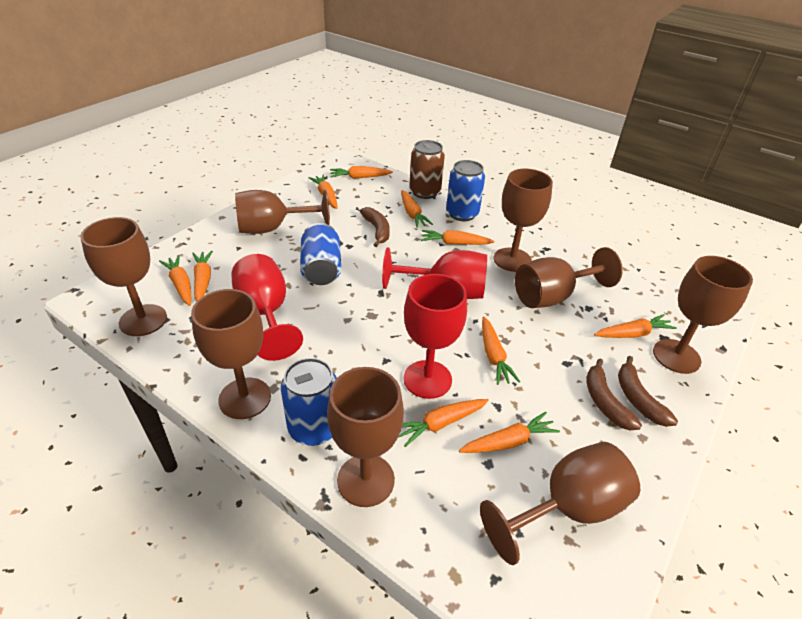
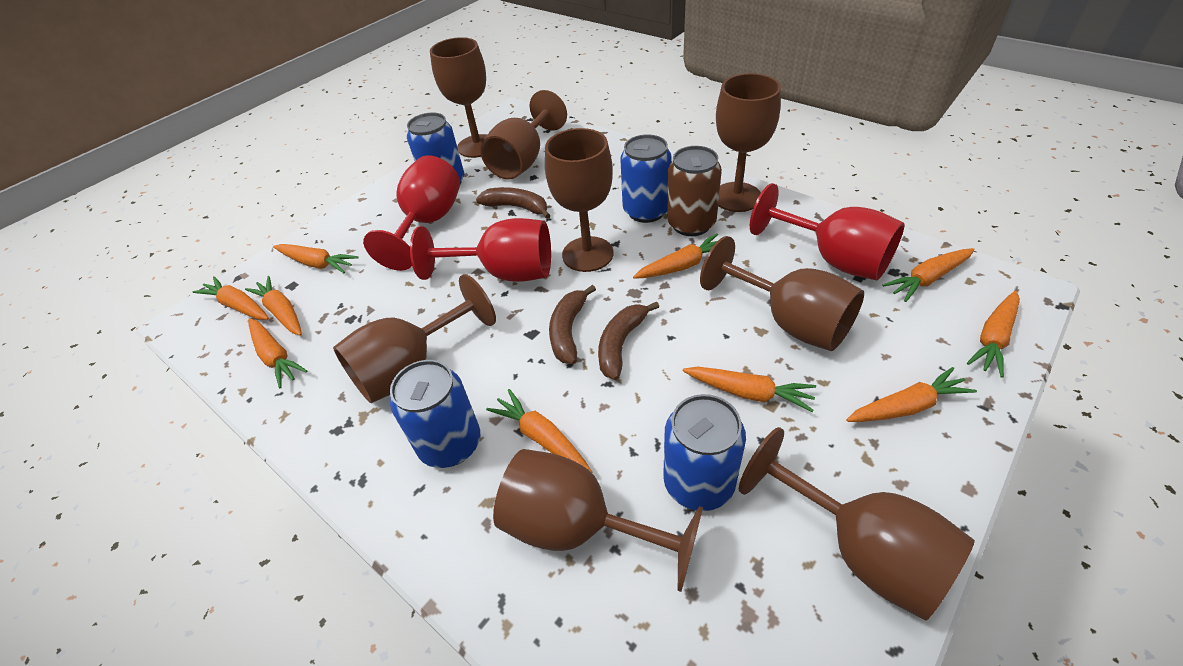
blue can: [281,358,337,446] [300,223,341,285] [446,160,485,221] = 3 -> [390,360,480,468] [407,113,464,184] [620,135,672,223] [663,394,746,511] = 4

